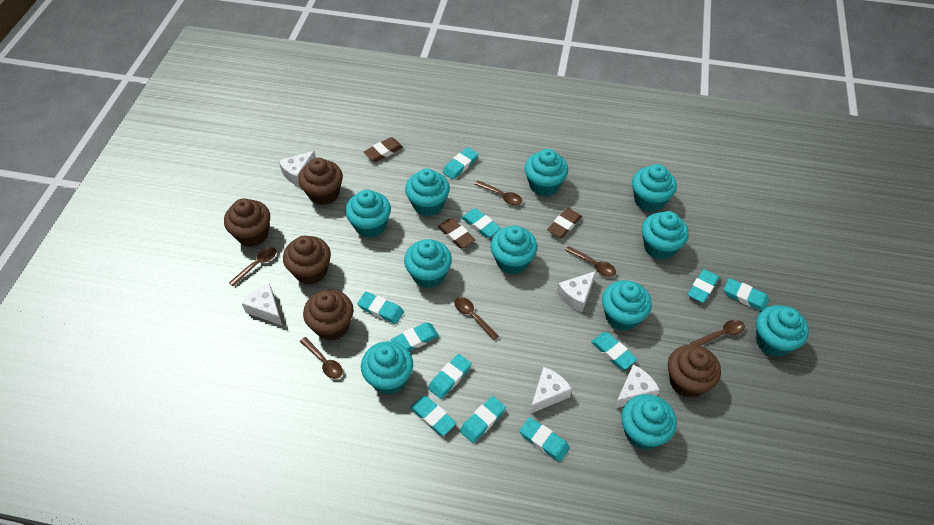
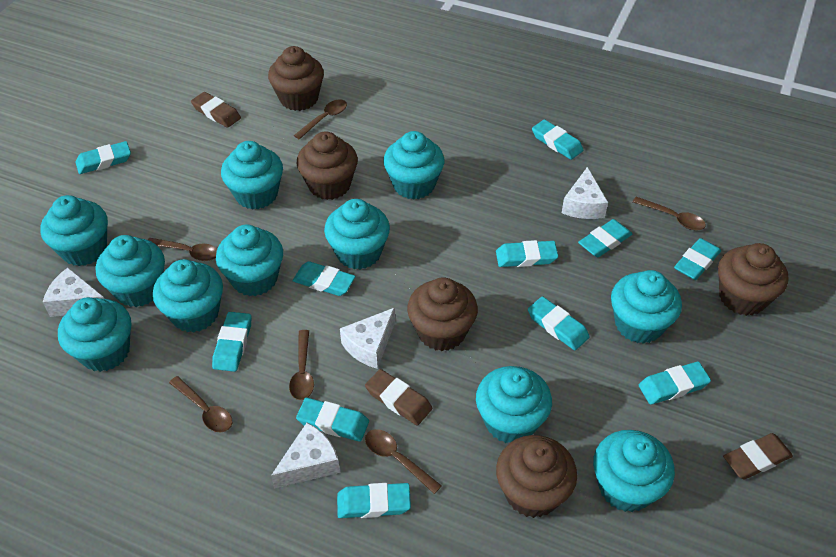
white cheese: [242,284,282,325] [278,151,316,186] [530,367,572,414] [557,271,596,312] [614,364,660,409] = 5 -> [43,267,104,317] [271,423,340,488] [340,308,395,369] [562,167,608,219] = 4

